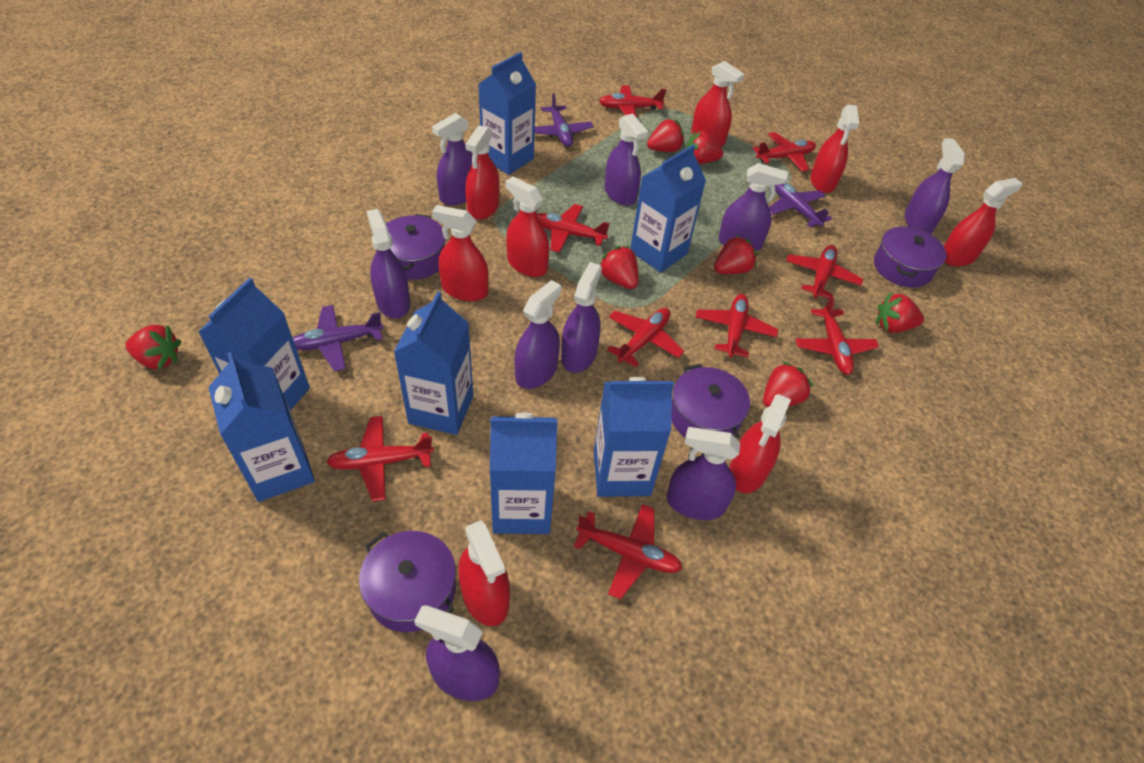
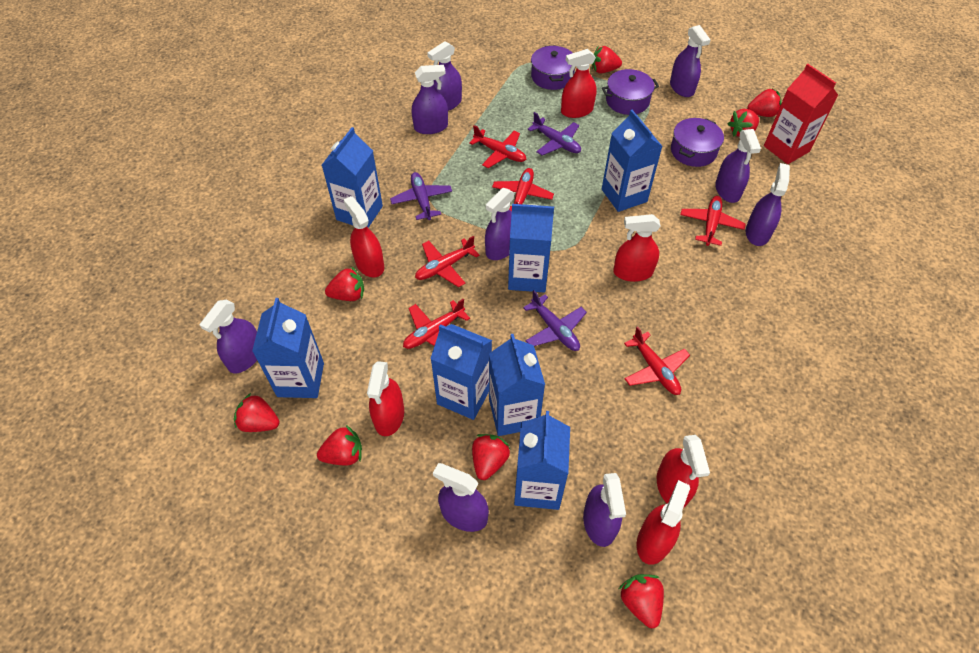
purple pot: [359,531,456,632] [386,214,446,280] [671,364,750,438] [874,226,947,288] = 4 -> [531,45,575,90] [602,69,659,115] [671,118,724,167] = 3
red carton: none = 0 -> [764,64,838,164] = 1
red plane: [327,416,434,501] [537,204,610,253] [574,504,682,599] [599,85,666,118] [607,308,684,367] [695,294,778,357] [753,132,816,172] [786,245,863,298] [795,295,879,375] = 9 -> [403,299,470,349] [415,236,479,287] [469,125,526,168] [492,168,554,211] [624,326,690,395] [680,196,746,246] = 6
red spray bottle: [432,205,489,301] [458,520,510,626] [465,125,500,220] [506,177,549,277] [691,61,745,147] [729,394,791,493] [810,105,859,193] [944,178,1023,267] = 8 -> [344,196,384,277] [367,361,404,436] [561,49,597,118] [613,214,661,282] [637,480,690,565] [657,435,710,508] = 6
red strawberry: [125,325,181,370] [599,246,638,289] [647,119,684,152] [686,131,723,164] [714,235,757,274] [763,361,813,407] [876,293,924,333] = 7 -> [234,393,279,432] [317,425,362,466] [325,266,364,301] [472,434,510,480] [592,46,622,73] [619,574,664,628] [727,109,759,137] [747,88,782,117] = 8

